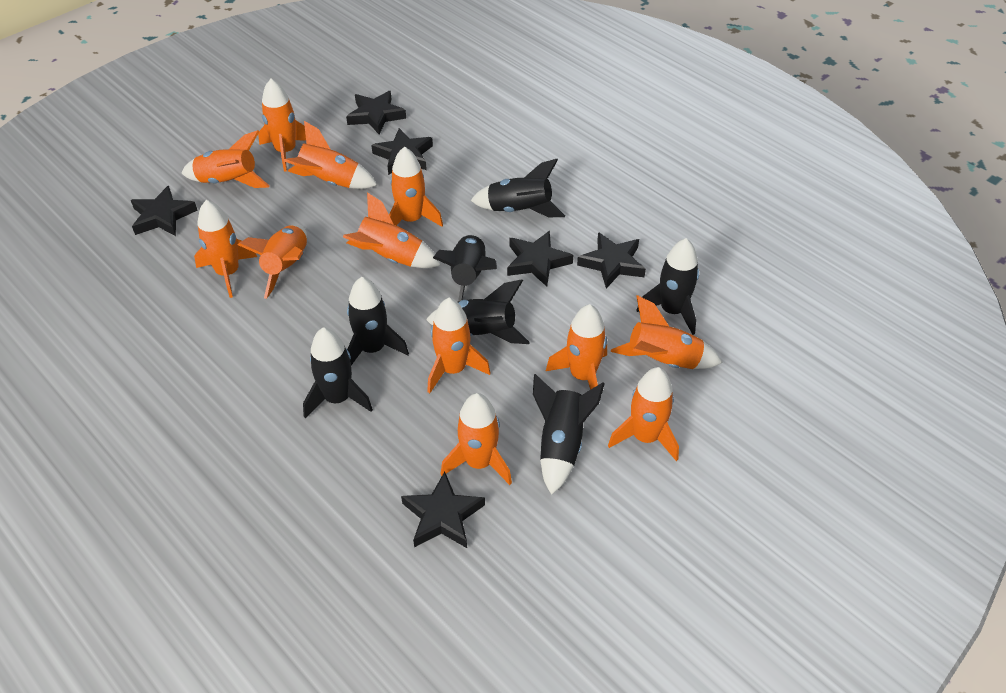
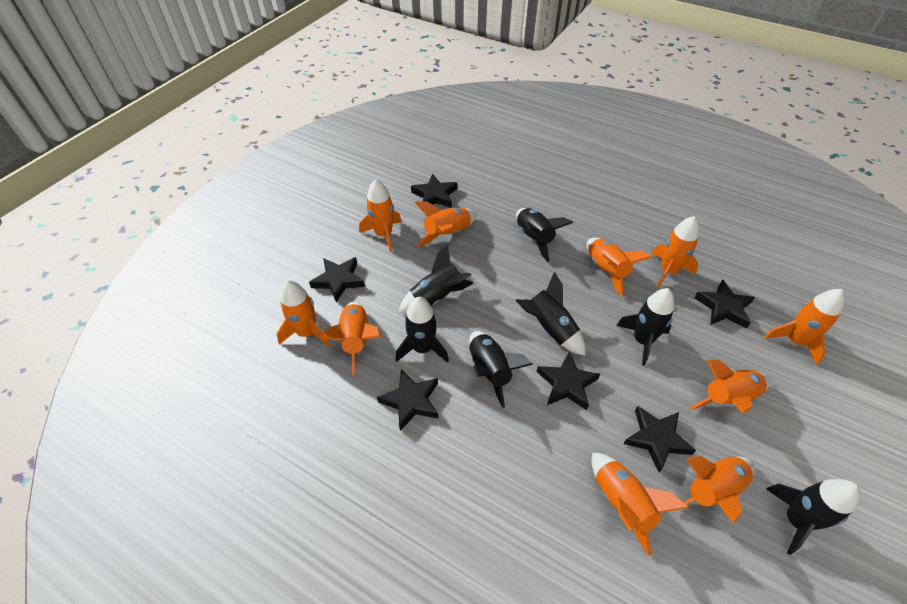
orange rocket: [182,130,270,188] [194,200,257,298] [238,225,307,299] [258,79,306,172] [284,121,377,189] [343,192,441,268] [389,146,443,227] [427,298,491,393] [441,393,512,485] [546,304,607,390] [608,367,679,461] [611,295,723,369] = 12 -> [276,280,330,347] [322,302,381,375] [359,179,402,252] [415,201,477,247] [587,238,652,297] [592,453,689,556] [651,216,699,288] [673,455,755,523] [689,360,770,413] [764,289,845,365] = 10

